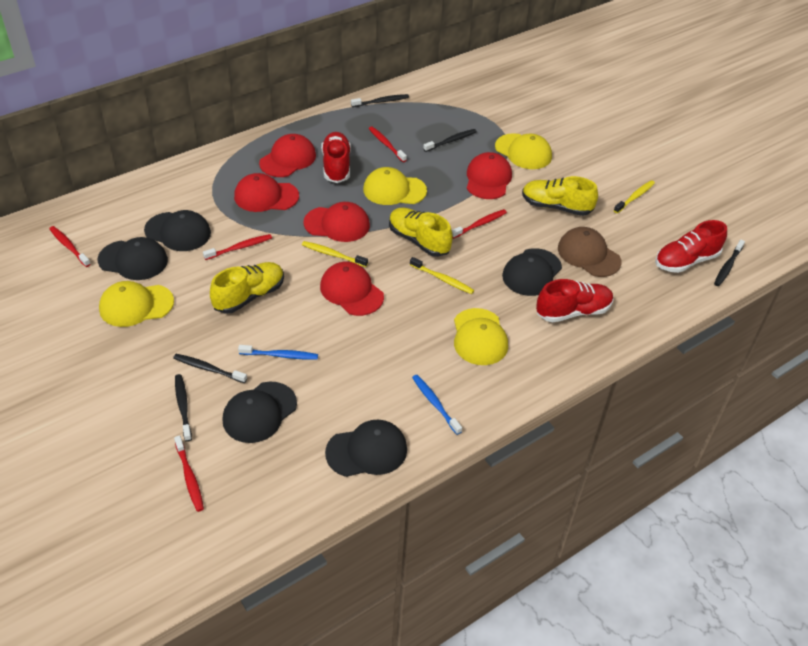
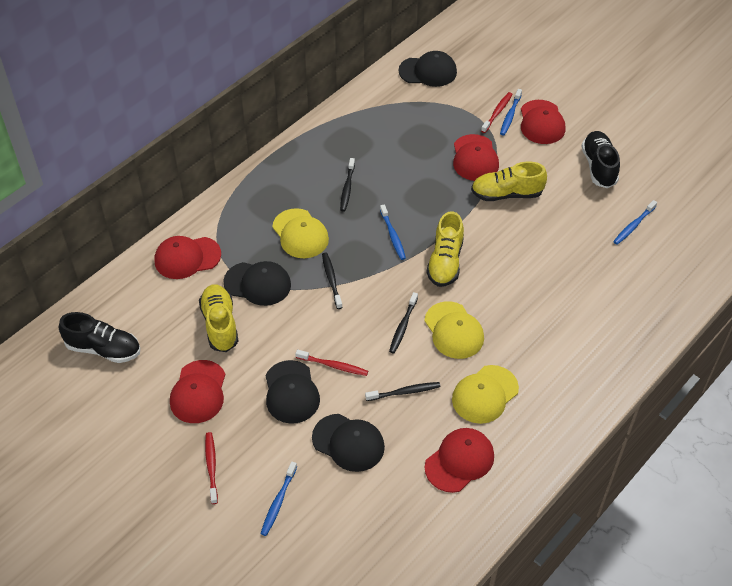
black cap: [98,237,168,280] [144,210,211,251] [222,382,297,443] [325,420,407,477] [502,248,562,296] = 5 -> [223,261,291,306] [265,360,320,424] [312,414,385,472] [398,51,457,87] = 4
black shoe: none = 0 -> [59,312,140,363] [582,131,620,188] = 2
black toothbrush: [173,354,247,383] [175,374,192,442] [351,94,409,107] [423,129,477,152] [714,240,745,286] = 5 -> [322,252,343,309] [340,158,355,212] [365,382,440,401] [389,292,418,353] = 4
blue toothbrush: [238,345,318,360] [412,375,462,435] = 2 -> [260,462,297,536] [380,205,406,260] [500,89,522,135] [613,200,657,245] = 4
brown cap: [558,227,621,277] = 1 -> none = 0
red shoe: [321,132,351,183] [536,279,613,323] [655,220,727,273] = 3 -> none = 0
red toothbrush: [49,226,91,267] [174,435,204,512] [203,234,272,260] [368,126,407,162] [452,209,507,239] = 5 -> [205,432,218,504] [295,350,368,376] [481,92,512,133] = 3
yellow cap: [99,281,174,327] [363,167,427,205] [454,308,508,365] [495,133,552,169] = 4 -> [272,208,329,258] [424,301,484,359] [452,365,519,424] = 3
yellow toothbrush: [302,241,368,267] [410,257,474,294] [614,180,655,213] = 3 -> none = 0

